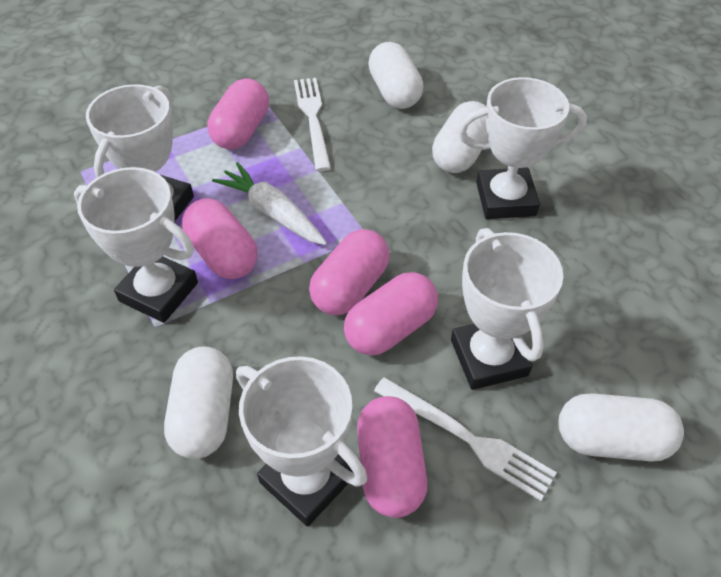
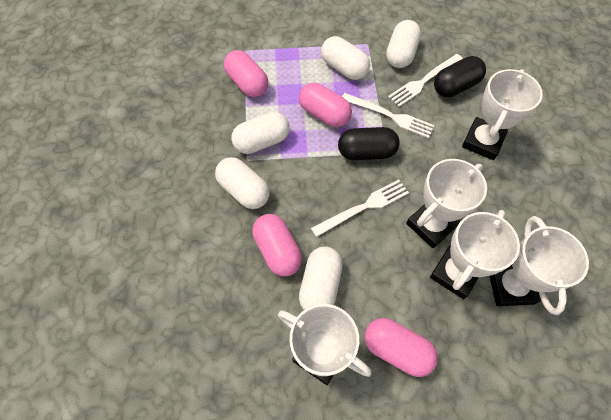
black capsule: none = 0 -> [338,127,400,160] [434,56,486,97] = 2
pink capsule: [182,198,258,279] [207,78,269,149] [309,229,390,315] [344,272,438,356] [357,396,427,518] = 5 -> [224,50,268,97] [252,214,302,277] [299,83,352,127] [365,318,438,377] = 4
white capsule: [164,346,233,459] [368,42,424,109] [432,101,488,173] [558,393,684,461] = 4 -> [215,157,269,209] [231,112,290,154] [299,247,343,310] [321,36,370,80] [386,20,421,68] = 5
white carrot: [212,162,327,245] = 1 -> none = 0
white fork: [294,78,331,171] [374,377,557,501] = 2 -> [311,180,409,237] [342,93,435,139] [388,54,463,107] = 3

